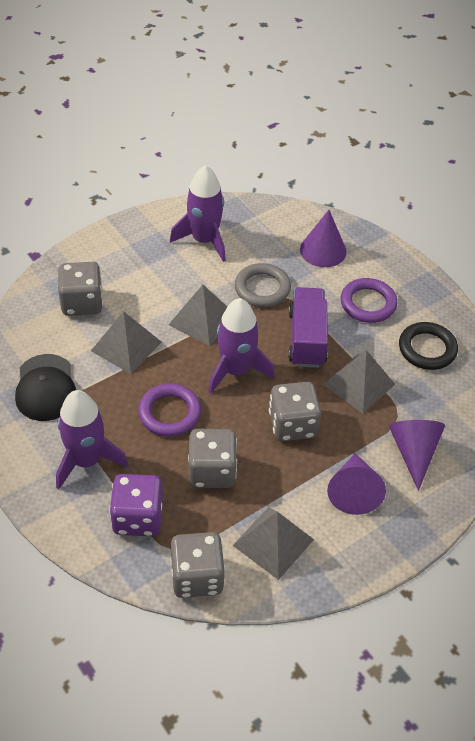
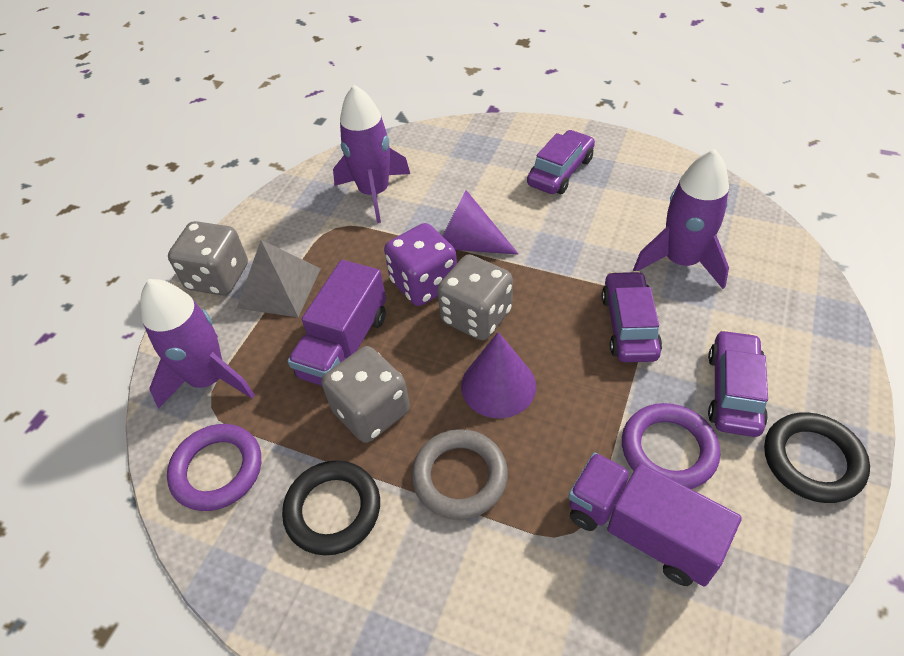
black cap: [15,354,76,421] = 1 -> none = 0
black ring: [399,322,458,370] = 1 -> [282,460,380,555] [764,412,870,503] = 2
grey dice: [58,262,103,316] [170,532,225,598] [188,429,237,488] [269,382,321,441] = 4 -> [168,221,248,295] [321,346,410,443] [437,254,513,340] = 3
grey pyramid: [91,311,162,374] [169,285,227,346] [232,507,314,580] [323,350,395,414] = 4 -> [237,240,321,317] = 1
purple car: none = 0 -> [527,130,595,194] [602,271,662,362] [708,330,768,437] = 3
purple cone: [300,210,347,267] [327,453,386,515] [389,420,445,491] = 3 -> [443,190,519,255] [461,332,536,418] = 2
purple truck: [288,287,328,368] = 1 -> [288,260,386,386] [568,452,742,586] = 2

